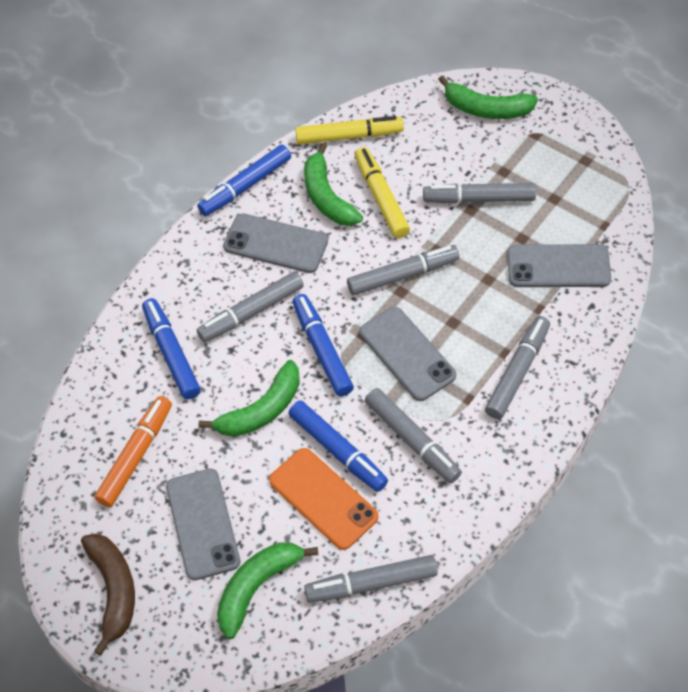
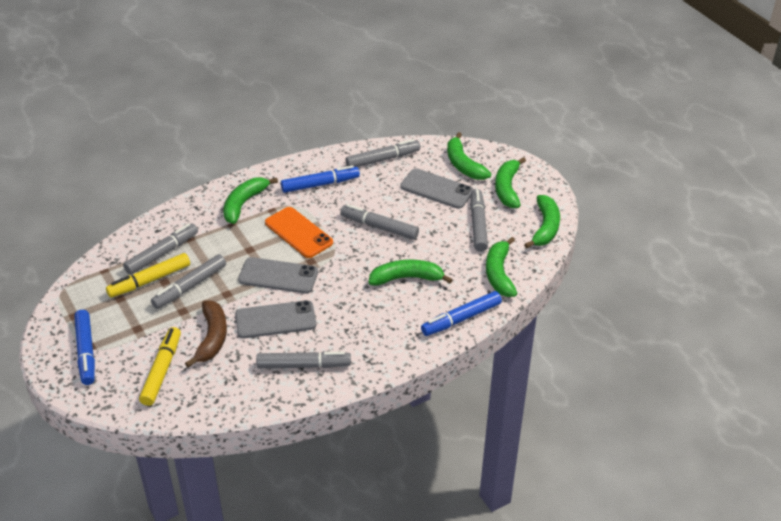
blue marker: [142,298,201,400] [197,144,291,216] [288,400,388,492] [292,294,354,396] = 4 -> [74,310,95,385] [281,165,360,193] [421,291,502,336] = 3
green banana: [199,360,300,437] [217,542,318,639] [304,143,363,226] [438,75,538,119] = 4 -> [223,177,278,224] [369,259,453,285] [447,132,491,180] [486,237,518,297] [495,157,526,208] [524,195,560,249] = 6
grey phone: [166,469,240,580] [223,213,328,273] [359,307,456,401] [507,244,611,287] = 4 -> [235,300,316,338] [238,257,318,294] [400,168,474,209] = 3
orange marker: [94,396,172,507] = 1 -> none = 0

